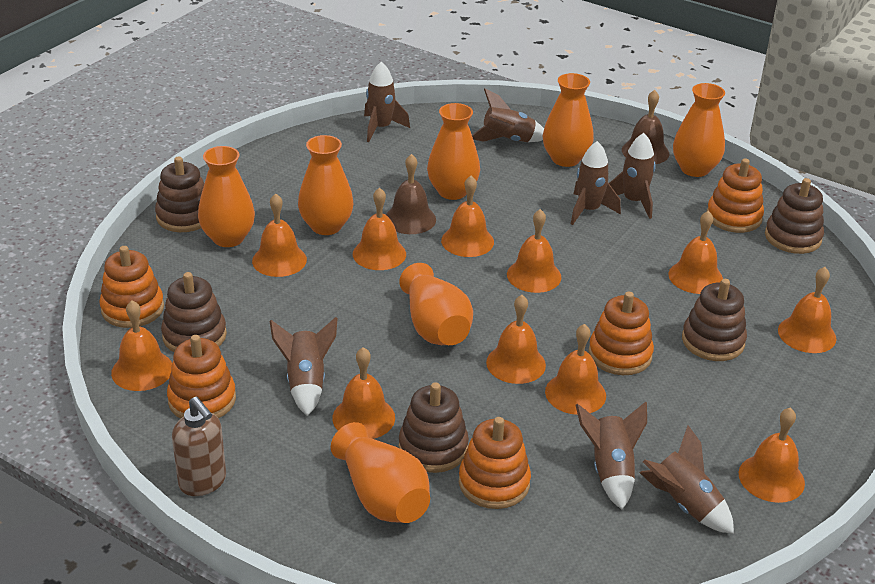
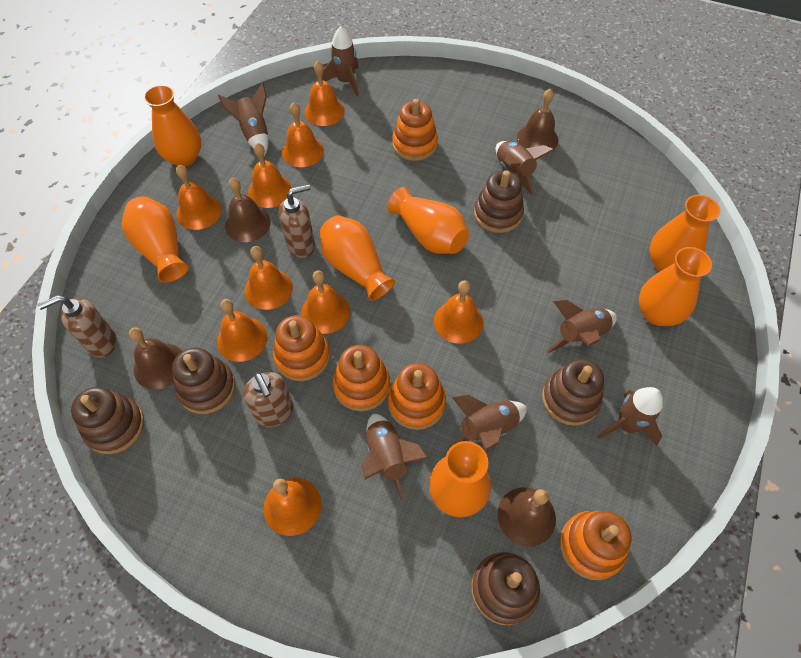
brown bell: [386,154,436,234] [622,90,669,164] = 2 -> [129,327,182,390] [225,178,271,242] [498,487,556,546] [517,89,559,149] = 4
brown soap dispenser: [172,397,226,496] = 1 -> [37,295,117,358] [243,372,294,427] [279,184,315,258] = 3
orange bell: [111,301,172,391] [252,193,307,277] [332,347,395,439] [353,187,406,270] [441,176,494,257] [486,295,546,384] [507,209,561,293] [545,324,606,415] [669,211,723,294] [739,407,805,503] [778,267,836,353] = 11 -> [176,165,222,230] [217,299,268,362] [245,246,293,310] [248,143,292,208] [264,478,321,536] [282,102,324,167] [301,270,350,334] [304,61,345,126] [434,280,483,344] = 9

